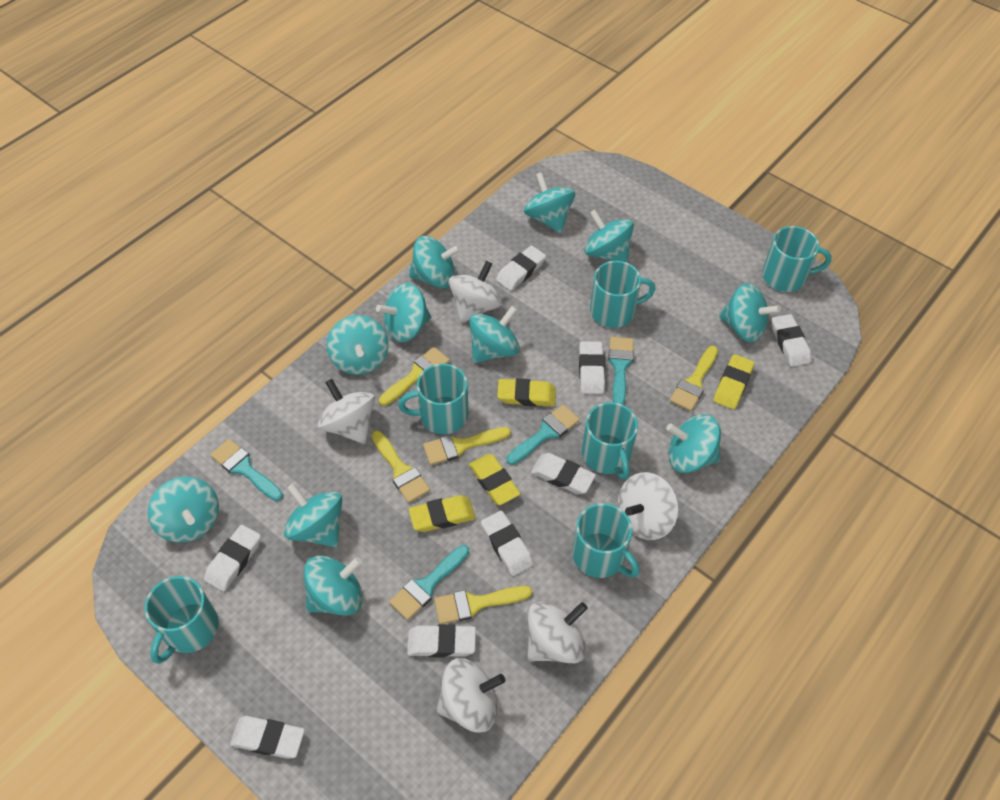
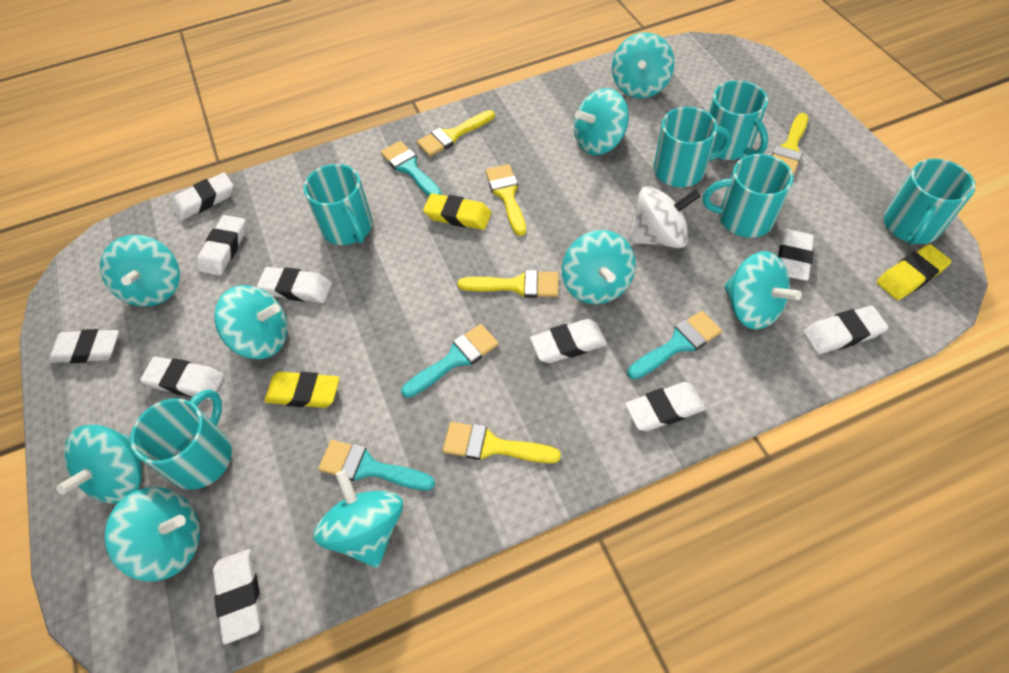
turquoise spinning top: [148,477,219,543] [284,483,342,547] [303,555,363,616] [327,315,389,375] [376,283,431,342] [409,236,461,288] [469,306,520,363] [524,172,575,233] [584,210,634,262] [666,414,721,473] [719,283,781,342] = 11 -> [56,425,142,503] [100,235,180,307] [104,487,200,581] [214,285,288,359] [313,470,403,568] [562,230,636,304] [574,88,629,155] [612,32,674,98] [724,251,802,330] = 9
white eraser: [204,525,261,592] [230,716,305,759] [407,624,476,657] [481,511,534,576] [496,245,546,291] [531,453,596,494] [579,341,605,394] [772,314,811,367] = 8 -> [49,329,119,363] [140,357,224,400] [172,172,233,221] [197,215,246,276] [213,549,262,644] [257,267,332,303] [530,319,607,363] [625,382,706,431] [778,229,814,281] [803,306,888,354] = 10
white spinning top: [318,379,375,444] [436,658,505,733] [449,261,502,323] [527,602,588,663] [618,472,679,540] = 5 -> [629,186,701,248] = 1
yellow eraser: [409,495,475,532] [469,454,520,505] [497,378,556,407] [713,354,754,409] = 4 -> [264,372,339,408] [423,193,492,230] [876,244,951,300] = 3

